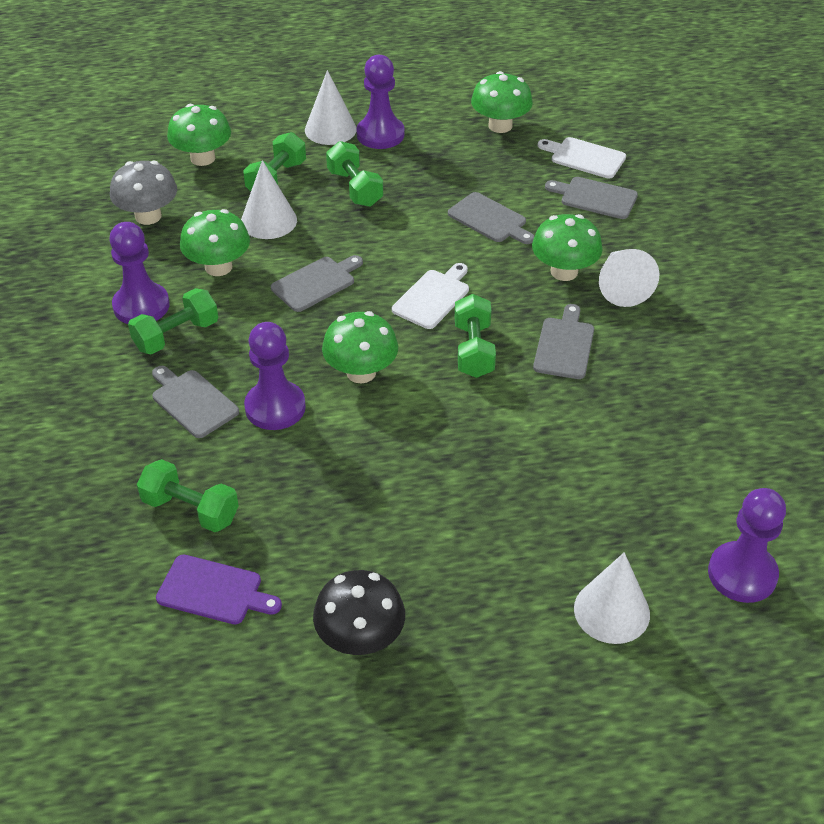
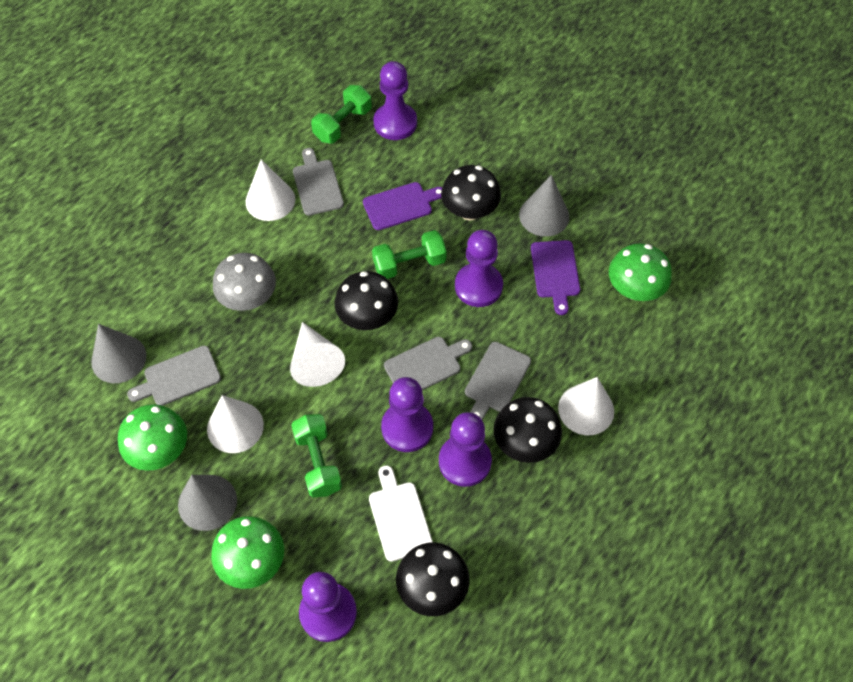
black mushroom: [313,570,405,655] = 1 -> [335,271,398,330] [396,543,470,616] [441,165,501,221] [493,397,562,463] = 4
green dumbbell: [128,288,218,354] [137,459,239,532] [243,132,306,191] [326,141,383,207] [455,294,496,378] = 5 -> [291,414,342,497] [311,85,372,143] [372,230,447,279] = 3
green mushroom: [167,104,231,166] [180,209,250,276] [322,311,398,383] [471,71,533,133] [532,214,603,281] = 5 -> [118,404,187,471] [211,516,284,589] [609,243,672,301] = 3
grey cone: none = 0 -> [91,324,147,383] [178,475,237,531] [519,175,569,237] = 3
grey cutting board: [152,366,239,438] [271,255,363,312] [448,192,535,244] [533,304,594,379] [545,177,638,219] = 5 -> [127,346,221,406] [293,148,344,216] [384,337,472,390] [465,342,531,420] = 4
purple cutting board: [156,555,282,624] = 1 -> [363,182,442,230] [531,240,580,315] = 2
purple pawn: [109,222,170,324] [244,322,306,430] [356,55,405,149] [708,488,786,603] = 4 -> [299,572,357,642] [374,61,417,140] [381,377,433,452] [439,412,492,487] [455,230,503,307] = 5
white cutting board: [392,263,469,329] [538,137,626,179] = 2 -> [369,466,433,562] = 1

